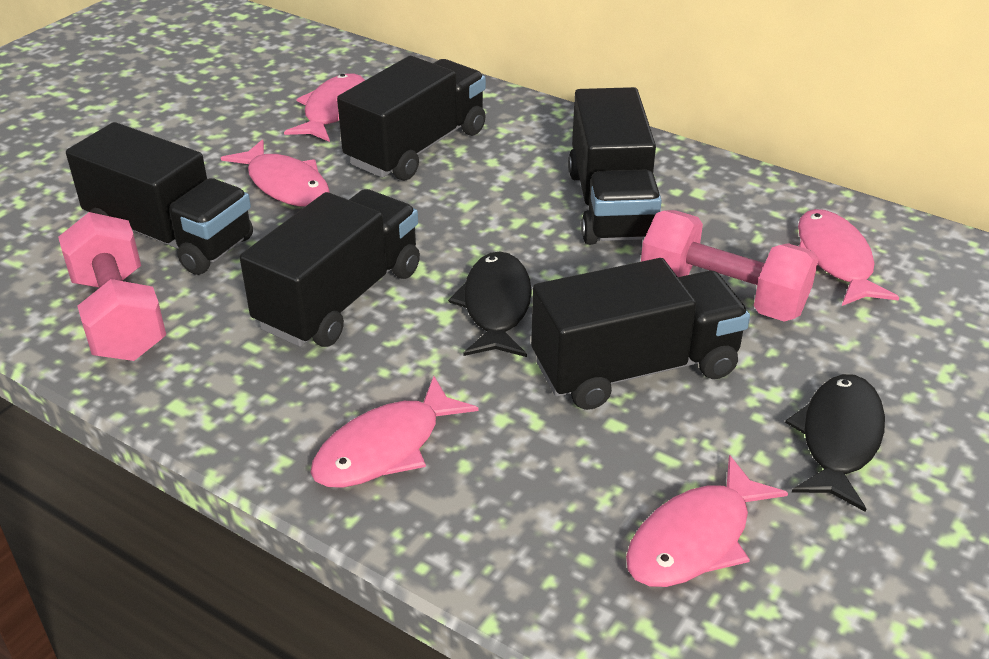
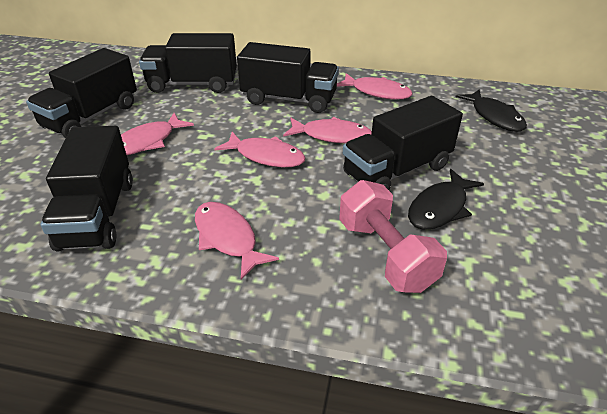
pink dumbbell: [58,212,166,361] [641,210,819,322] = 2 -> [339,180,447,293] = 1

